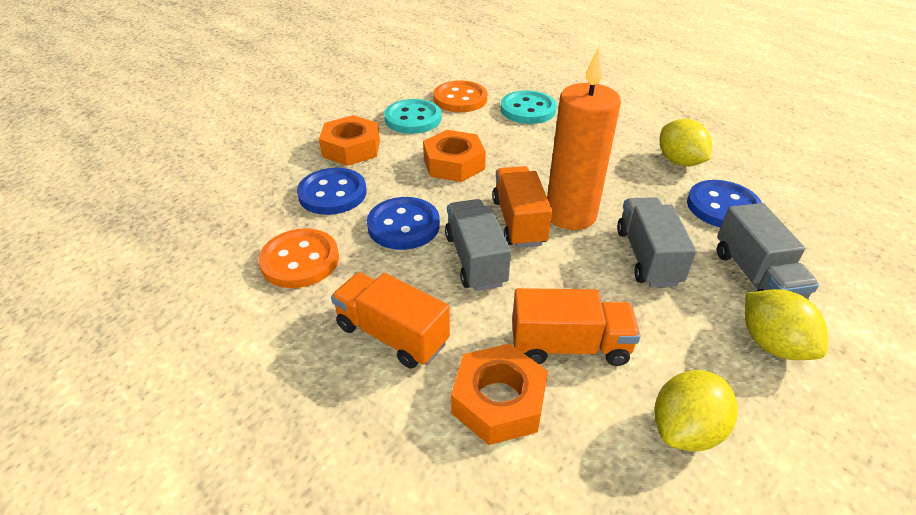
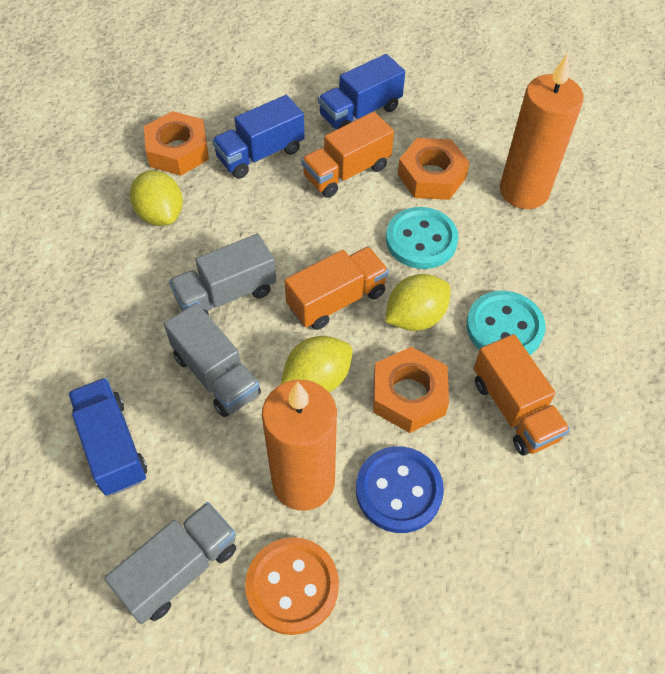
blue button: [297,168,367,215] [367,197,440,250] [687,180,762,228] = 3 -> [356,446,444,533] = 1
blue truck: none = 0 -> [68,378,147,496] [212,95,305,179] [318,54,405,129] = 3
orange button: [258,228,339,288] [433,80,487,112] = 2 -> [245,537,339,635] = 1
orange candle: [547,48,621,230] = 1 -> [262,380,337,511] [500,53,584,209] = 2

